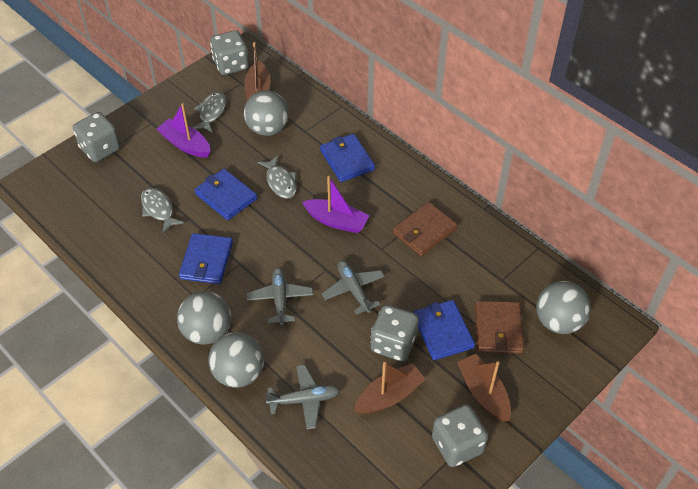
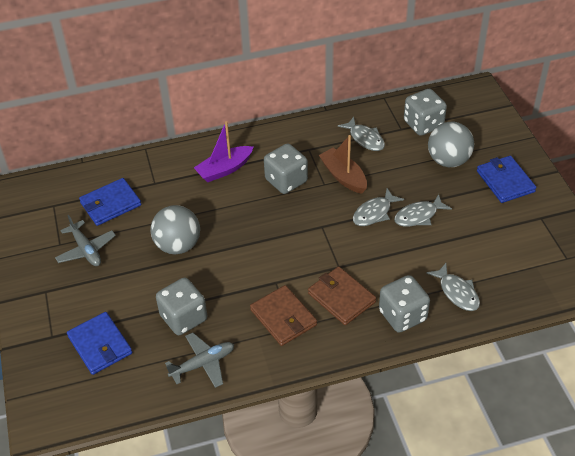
blue wallet: [179,233,233,284] [195,169,257,220] [320,134,375,182] [413,300,475,360] = 4 -> [67,312,132,375] [79,178,141,226] [477,156,536,203] = 3
brown boat: [244,42,271,101] [354,362,426,414] [457,354,511,422] = 3 -> [319,135,367,194] = 1
grey ball: [177,291,231,345] [209,332,264,388] [244,90,289,136] [536,281,591,334] = 4 -> [150,205,200,255] [428,122,474,167] = 2
grey fish: [141,188,184,233] [193,92,226,133] [258,156,296,199] = 3 -> [338,117,385,151] [353,188,404,226] [394,194,452,227] [426,263,480,311] = 4
grey plane: [246,267,313,325] [265,365,340,430] [322,261,385,315] = 3 -> [55,215,116,266] [165,332,234,388] = 2
purple boat: [157,103,211,157] [302,176,370,233] = 2 -> [194,121,253,182] = 1

